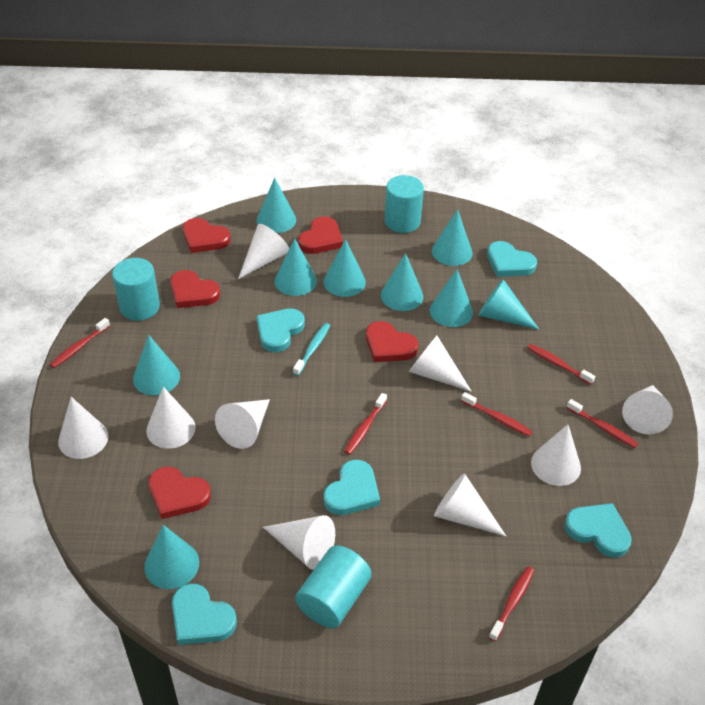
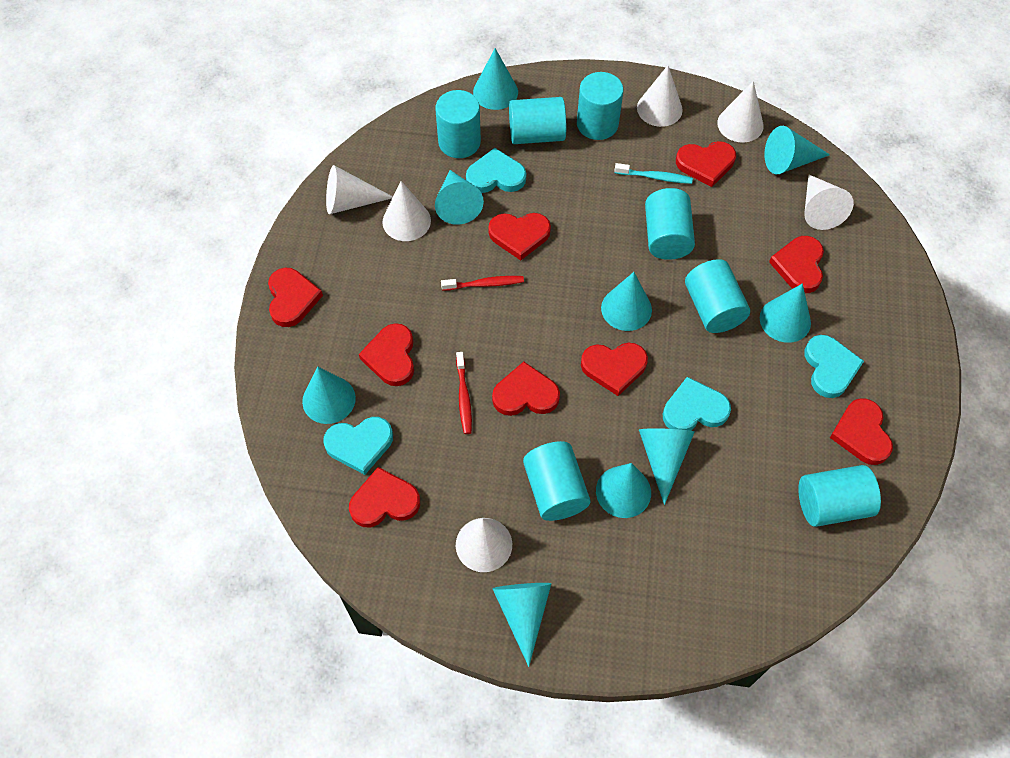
red heart: [149,466,211,519] [170,270,220,308] [183,218,231,253] [298,216,343,254] [366,321,418,362] = 5 -> [268,268,323,327] [349,467,420,527] [359,323,414,386] [488,213,551,261] [492,362,560,416] [581,343,648,396] [676,141,736,187] [769,236,824,293] [830,398,893,465] = 9
red toothbrush: [50,318,110,368] [344,393,387,455] [461,392,532,437] [489,566,534,641] [527,344,595,385] [566,399,638,448] = 6 -> [441,276,524,291] [456,352,472,434] = 2
turquoise cylinder: [112,258,160,321] [296,545,372,628] [385,175,424,233] = 3 -> [435,90,481,158] [509,97,566,144] [523,441,591,521] [577,72,624,140] [645,188,695,260] [685,259,750,333] [799,465,881,527] = 7
turquoise heart: [172,584,237,645] [256,309,305,352] [324,460,380,515] [487,241,537,277] [564,503,632,558] = 5 -> [323,417,393,475] [466,148,526,193] [663,377,731,431] [804,335,864,398] = 4
white cone: [58,397,108,459] [146,387,196,449] [215,399,270,449] [238,224,289,279] [263,515,335,570] [408,336,472,392] [434,473,506,536] [531,424,581,486] [622,385,673,435] = 9 -> [326,165,393,214] [382,181,431,241] [456,518,512,572] [637,65,683,127] [717,81,764,143] [804,174,854,230] = 6

